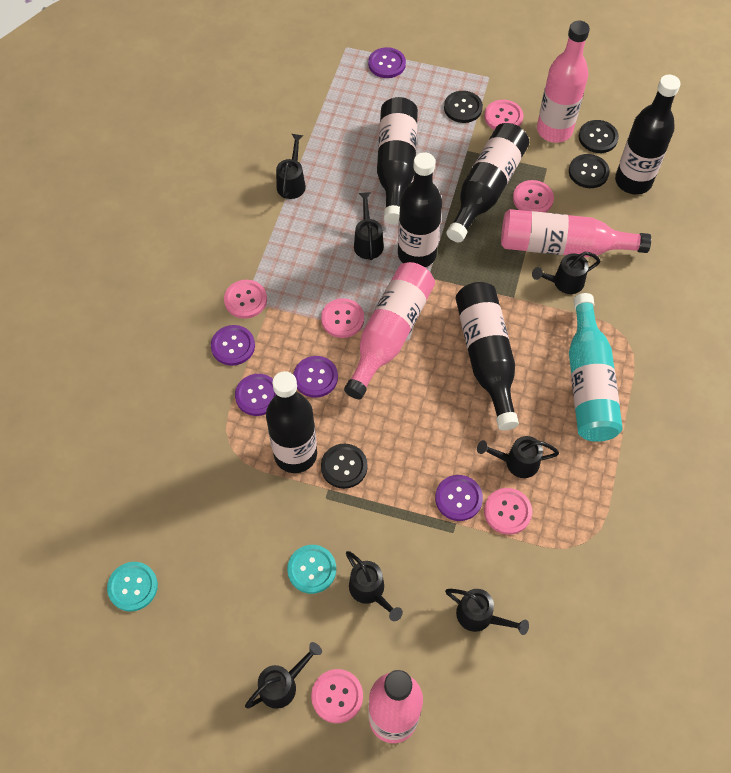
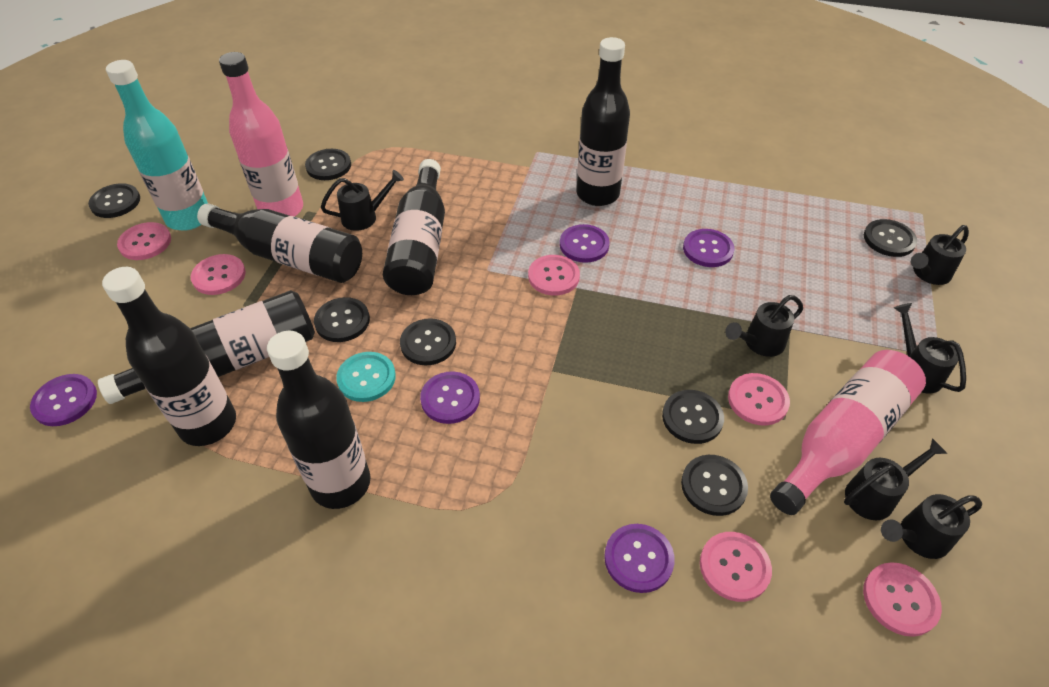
black button: [321,444,368,489] [444,91,483,123] [569,154,610,188] [579,120,619,153] = 4 -> [88,183,140,218] [305,149,351,180] [314,297,370,342] [400,318,456,365] [662,390,724,444] [681,455,748,516] [864,219,917,257] = 7
black watering can: [245,642,322,709] [276,134,306,199] [346,551,403,621] [354,192,384,260] [445,589,529,635] [477,436,559,478] [532,252,600,294] = 7 -> [321,170,404,231] [725,295,803,357] [844,438,948,520] [881,494,982,559] [894,303,966,394] [911,225,969,285] = 6
pink bottle: [344,262,435,399] [368,670,423,743] [501,209,651,257] [537,21,590,143] = 4 -> [219,52,303,217] [770,350,926,515] = 2
turquoise button: [107,562,158,612] [287,545,336,594] = 2 -> [336,352,396,402] = 1

